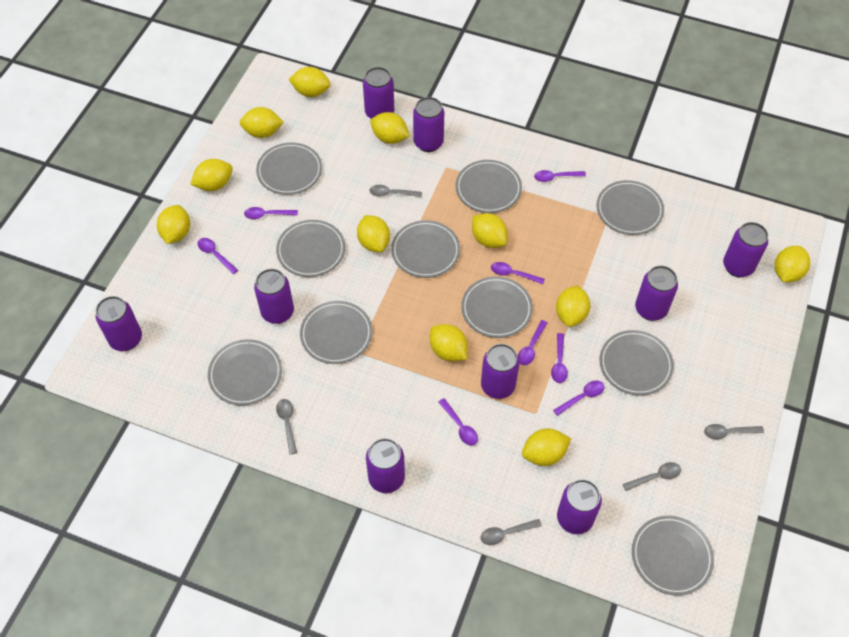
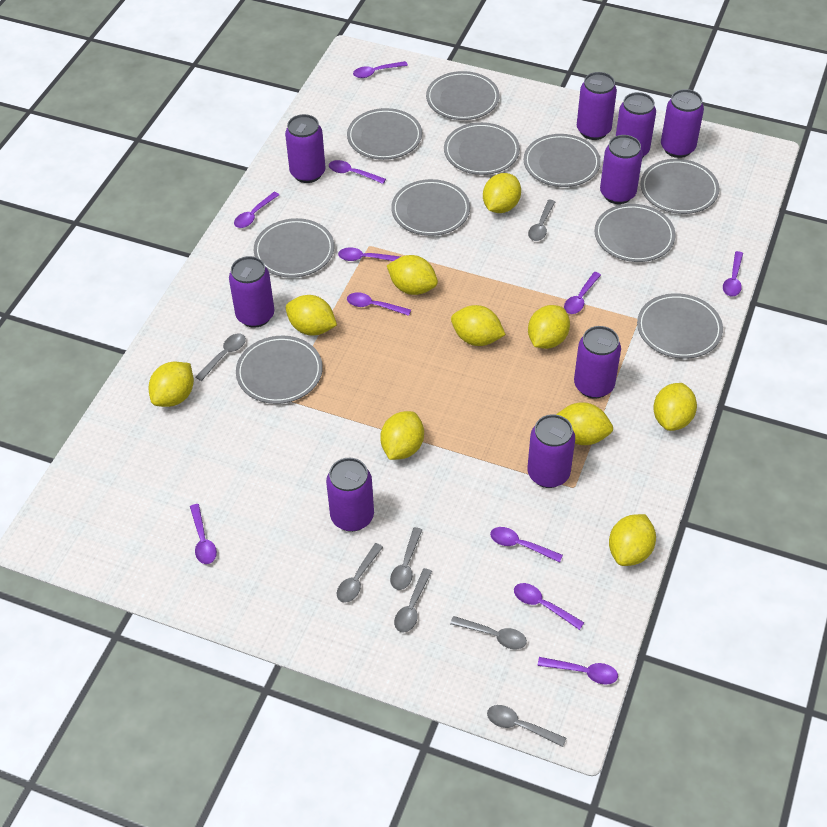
grey spoon: [276,399,297,455] [369,185,422,197] [480,519,542,545] [623,462,681,491] [704,424,764,440] = 5 -> [196,333,246,381] [337,543,383,603] [390,527,422,590] [394,568,432,632] [450,616,527,649] [487,705,566,747] [528,200,555,241] = 7
purple spoon: [198,238,238,274] [244,207,298,219] [439,398,478,446] [491,262,545,284] [518,320,547,365] [534,170,586,182] [551,333,568,383] [553,380,604,416] = 8 -> [190,504,217,564] [234,192,279,228] [329,160,386,184] [338,247,400,261] [347,292,411,316] [353,61,408,78] [490,527,563,563] [514,583,584,630] [538,657,618,685] [564,272,601,314] [723,251,743,296] = 11
yellow lemon: [157,205,190,244] [190,159,233,191] [240,107,283,138] [289,67,331,97] [357,215,390,252] [370,112,410,144] [430,324,468,362] [472,213,508,248] [522,428,571,466] [556,285,590,327] [775,246,810,282] = 11 -> [149,362,194,407] [286,295,337,336] [380,411,424,460] [387,255,438,295] [451,305,506,346] [483,173,521,213] [528,305,570,349] [556,402,613,445] [609,514,656,566] [653,383,697,431] = 10

